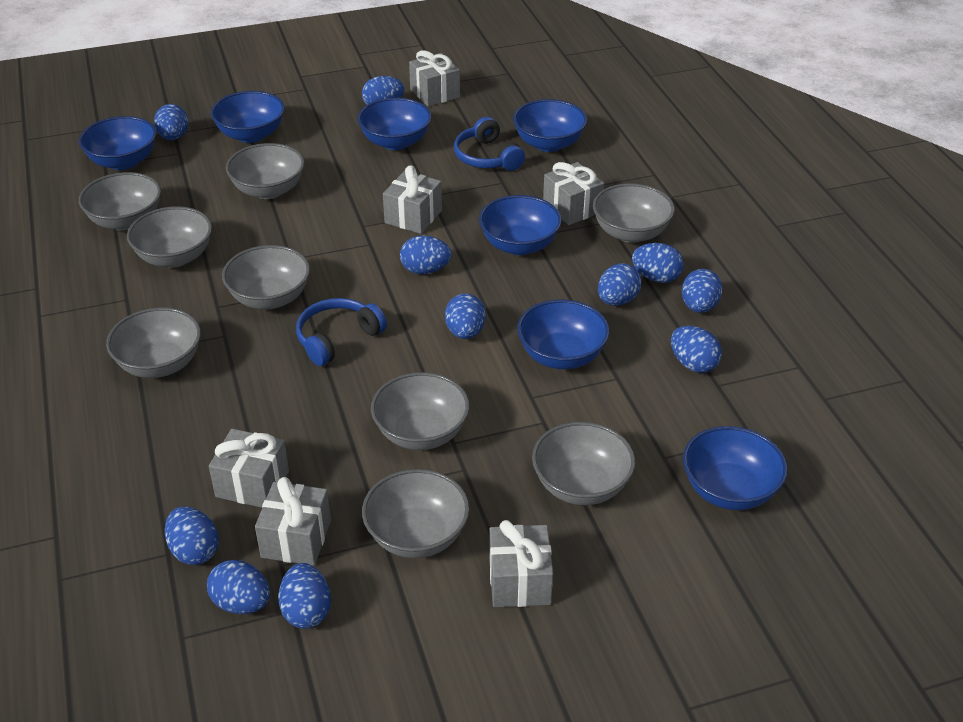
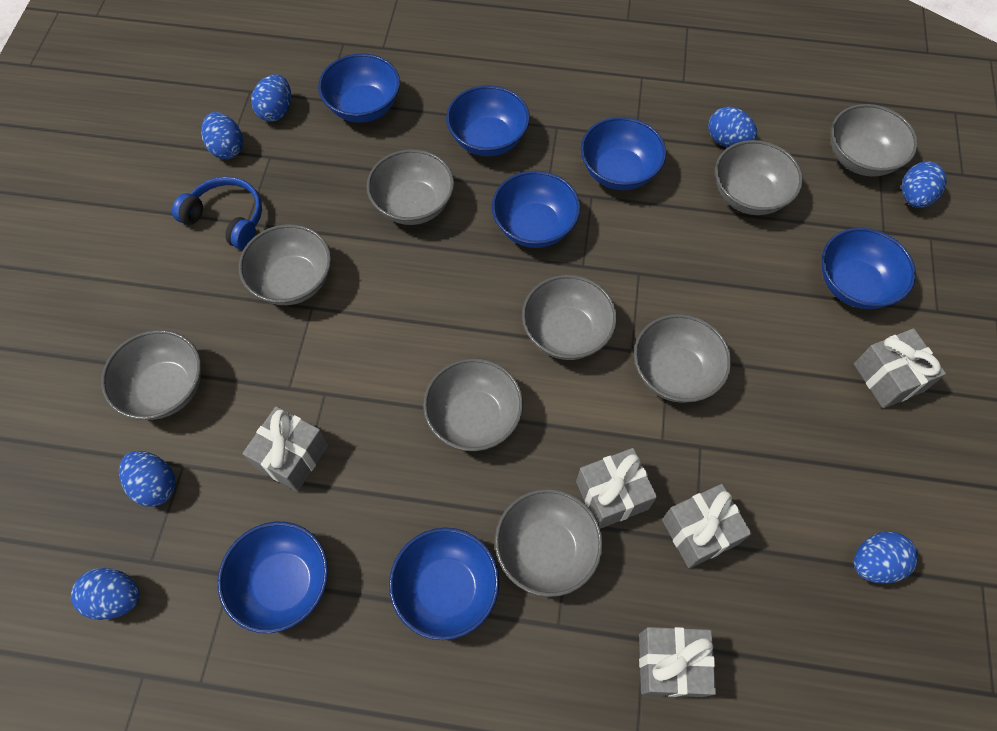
blue egg: [154,104,189,140] [165,507,219,565] [207,560,270,614] [278,563,331,629] [362,76,405,105] [400,236,451,274] [445,293,486,339] [598,263,641,306] [632,243,684,283] [671,326,722,373] [682,269,722,313] = 11 -> [71,568,140,620] [119,451,176,507] [201,112,243,159] [251,74,291,122] [708,106,757,147] [853,531,918,584] [902,162,947,208] = 7
blue headphones: [296,298,387,366] [454,117,525,171] = 2 -> [172,177,262,249] = 1
grey gift: [209,429,289,508] [255,477,331,566] [383,165,442,234] [409,50,460,107] [489,520,553,607] [543,162,604,225] = 6 -> [242,406,329,491] [576,448,657,529] [639,627,716,697] [662,484,752,568] [854,328,946,408] = 5

